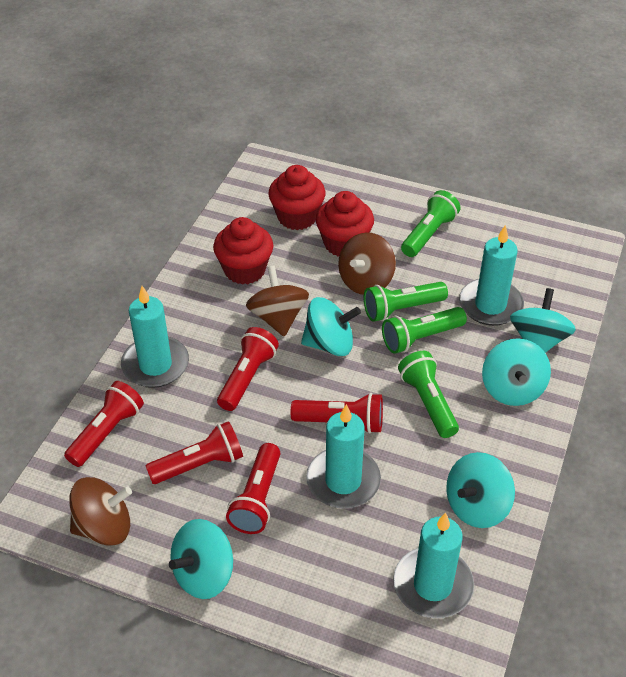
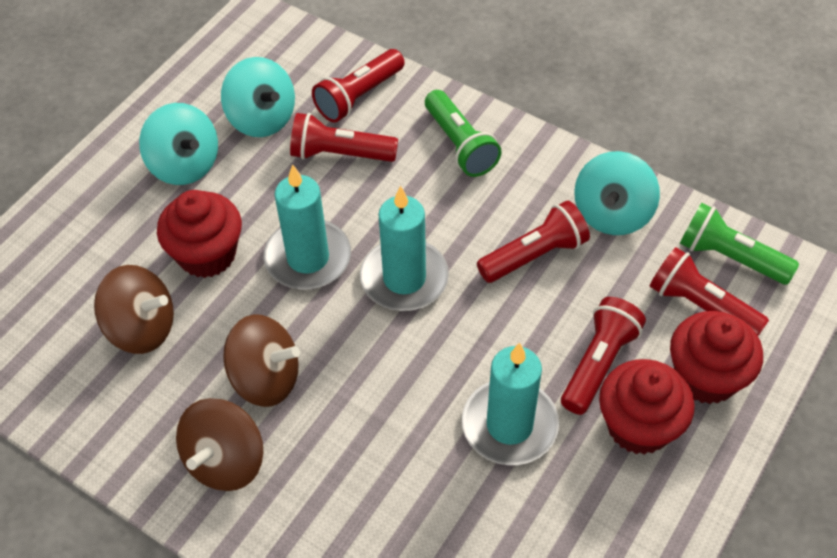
green flashlight: [364,282,448,322] [382,307,467,354] [398,351,459,438] [401,190,461,257] = 4 -> [425,90,502,177] [680,203,799,285] = 2
turquoise candle: [121,286,189,388] [306,404,381,509] [393,513,474,618] [459,225,524,326] = 4 -> [263,164,351,290] [360,186,449,311] [462,342,559,465] = 3
turquoise spinning top: [169,519,233,599] [301,297,361,356] [446,452,515,528] [482,338,551,406] [510,288,576,353] = 5 -> [139,103,218,185] [221,57,295,137] [574,151,660,235] = 3

